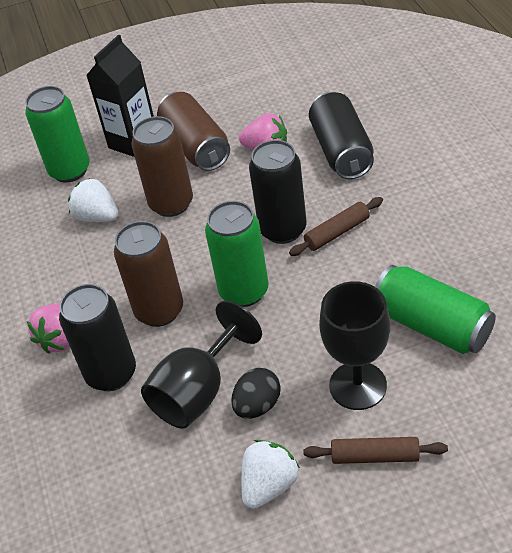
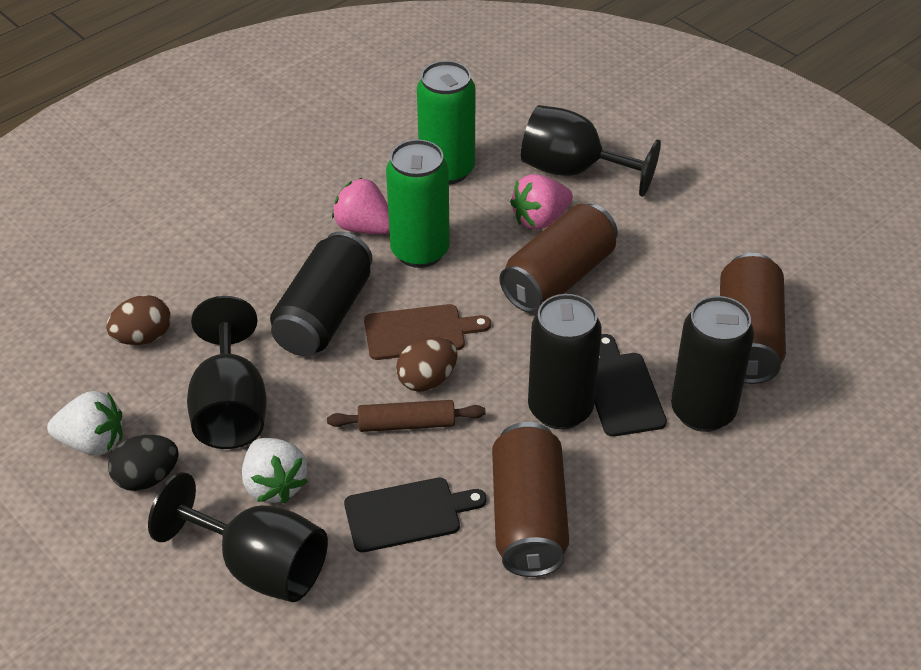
black carton: [86,35,154,157] = 1 -> none = 0
black cutting board: none = 0 -> [344,478,487,552] [594,334,667,437] = 2
black goblet: [141,301,262,429] [319,281,390,410] = 2 -> [148,472,328,602] [187,296,267,449] [521,105,661,197] = 3
brown cutting board: none = 0 -> [364,304,491,360] = 1
brown egg: none = 0 -> [106,295,171,345] [396,337,458,392] = 2
brown rolling pin: [289,197,383,256] [303,437,448,464] = 2 -> [327,400,486,432] = 1
green can: [25,86,90,183] [205,201,269,307] [375,265,496,354] = 3 -> [386,140,450,268] [417,61,475,184] = 2

